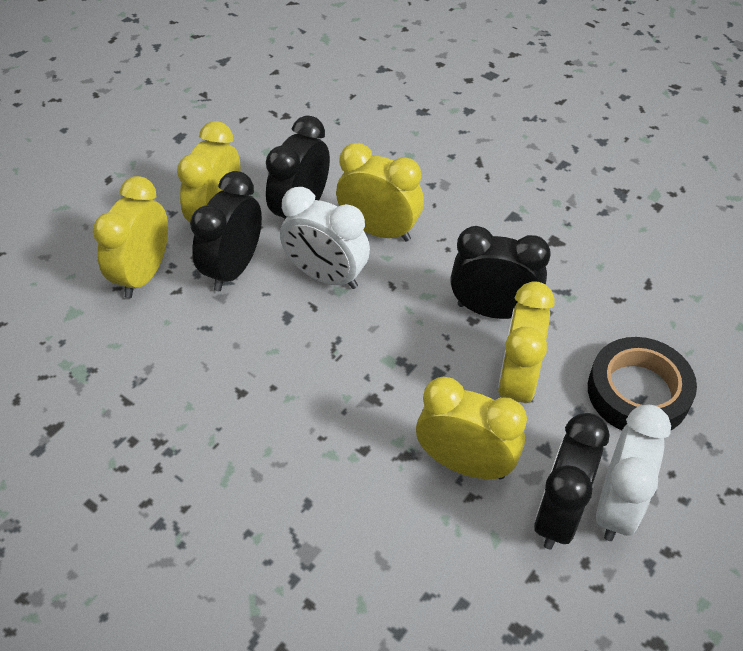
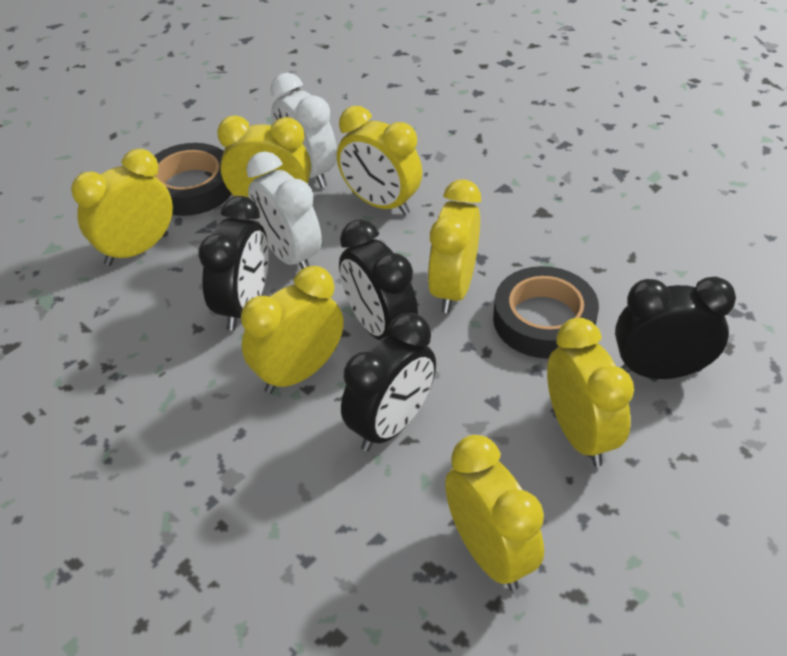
black tape: [588,337,697,430] = 1 -> [154,143,232,216] [493,266,599,359] = 2
yellow clock: [93,176,168,298] [177,121,241,222] [336,143,424,242] [416,377,527,480] [498,281,554,403] = 5 -> [71,149,173,266] [217,115,311,197] [241,266,344,394] [337,106,422,215] [428,179,481,313] [445,435,544,591] [547,318,634,467] = 7

